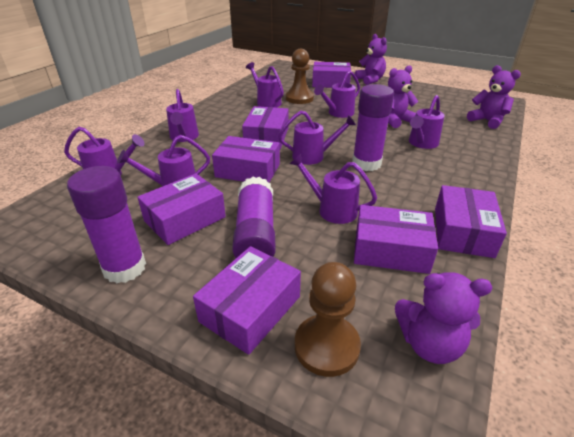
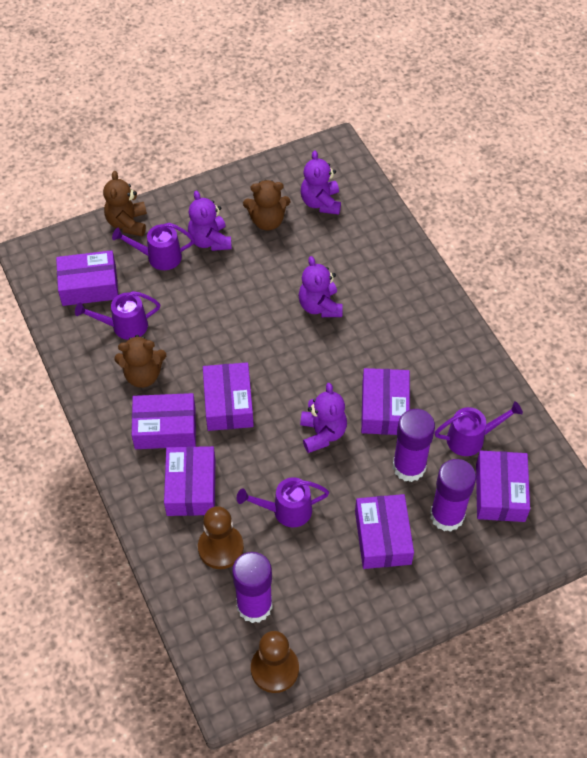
brown teddy bear: none = 0 -> [103,171,147,236] [114,335,166,388] [243,180,290,231] = 3
purple watering can: [64,127,145,175] [117,135,210,187] [166,89,199,142] [246,62,284,108] [278,111,356,165] [290,154,377,224] [314,71,360,118] [409,95,444,149] = 8 -> [75,291,160,340] [112,223,195,270] [237,477,329,527] [434,401,523,456] = 4

